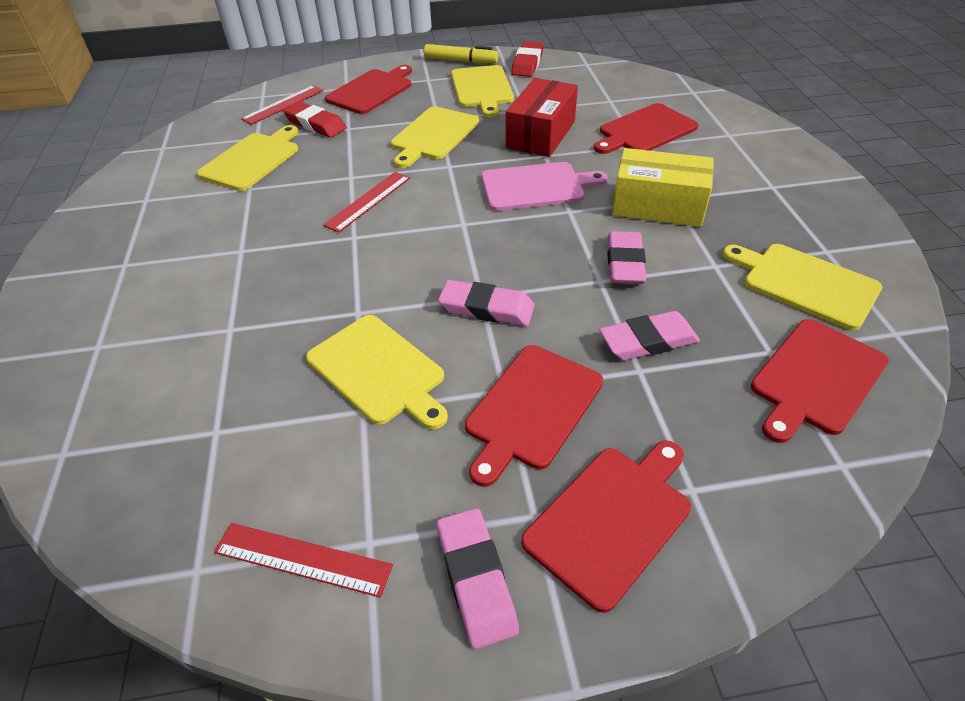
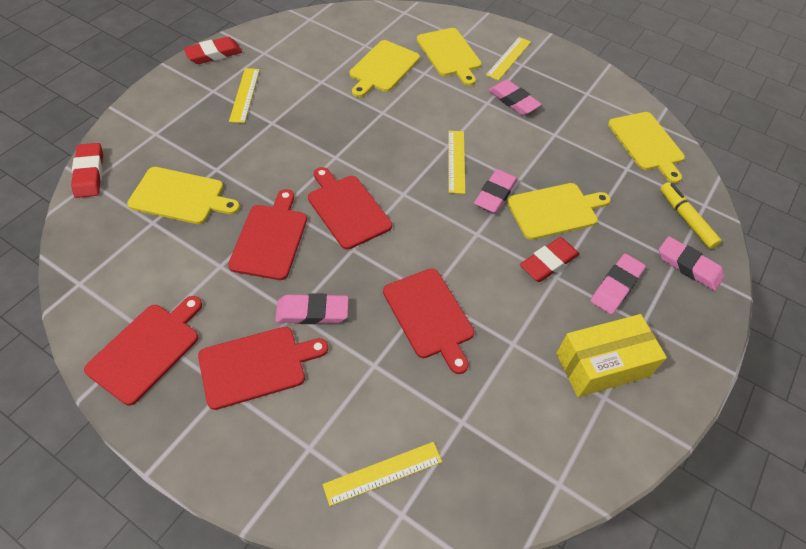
pink cutting board: [481,162,608,211] = 1 -> none = 0
pink eraser: [437,508,519,649] [438,280,535,326] [599,311,700,360] [607,231,646,284] = 4 -> [275,293,349,324] [474,169,518,213] [488,80,542,115] [590,254,646,315] [659,236,724,291] = 5
red box: [506,78,578,157] = 1 -> none = 0
red eraser: [283,101,347,138] [511,41,544,77] = 2 -> [71,143,103,198] [183,37,242,64] [520,237,580,282] = 3
red ruler: [214,523,393,597] [241,85,324,125] [323,172,410,233] = 3 -> none = 0
yellow ruler: none = 0 -> [229,68,260,123] [323,442,442,506] [448,131,465,194] [486,37,531,81] = 4

